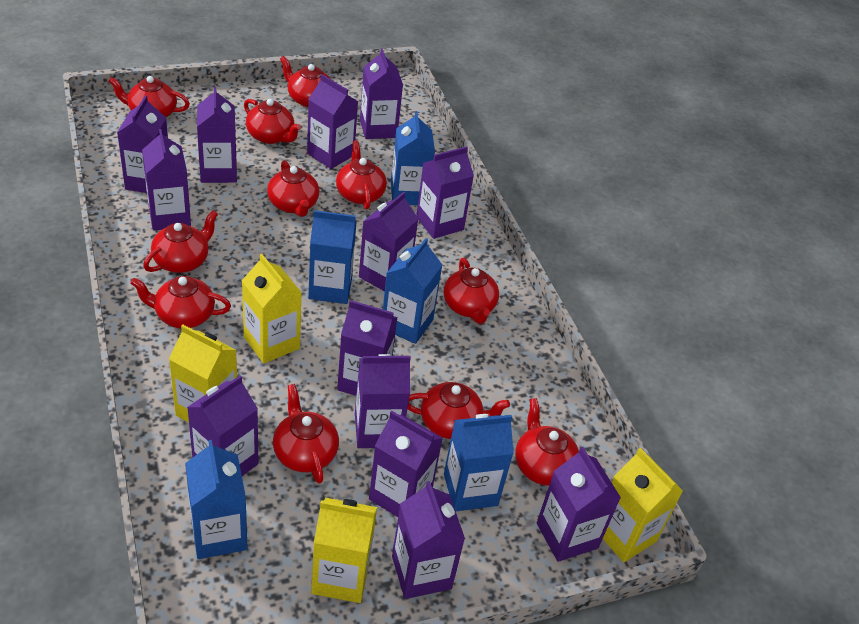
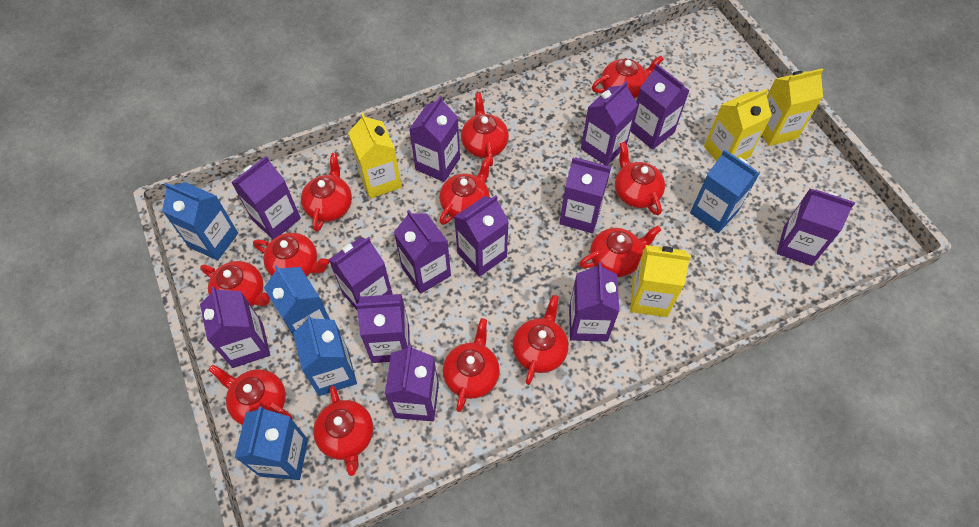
red teapot: [108,76,190,117] [130,276,231,329] [143,210,218,273] [244,99,301,144] [267,160,319,217] [273,384,339,484] [280,56,330,107] [336,140,387,209] [408,382,510,439] [444,258,499,324] [515,398,579,486] = 11 -> [200,261,270,307] [208,365,293,425] [253,233,329,277] [301,153,352,232] [313,386,373,476] [439,156,492,225] [443,318,500,412] [461,93,509,166] [513,295,569,385] [579,226,661,277] [592,55,664,98] [615,142,665,215] = 12

